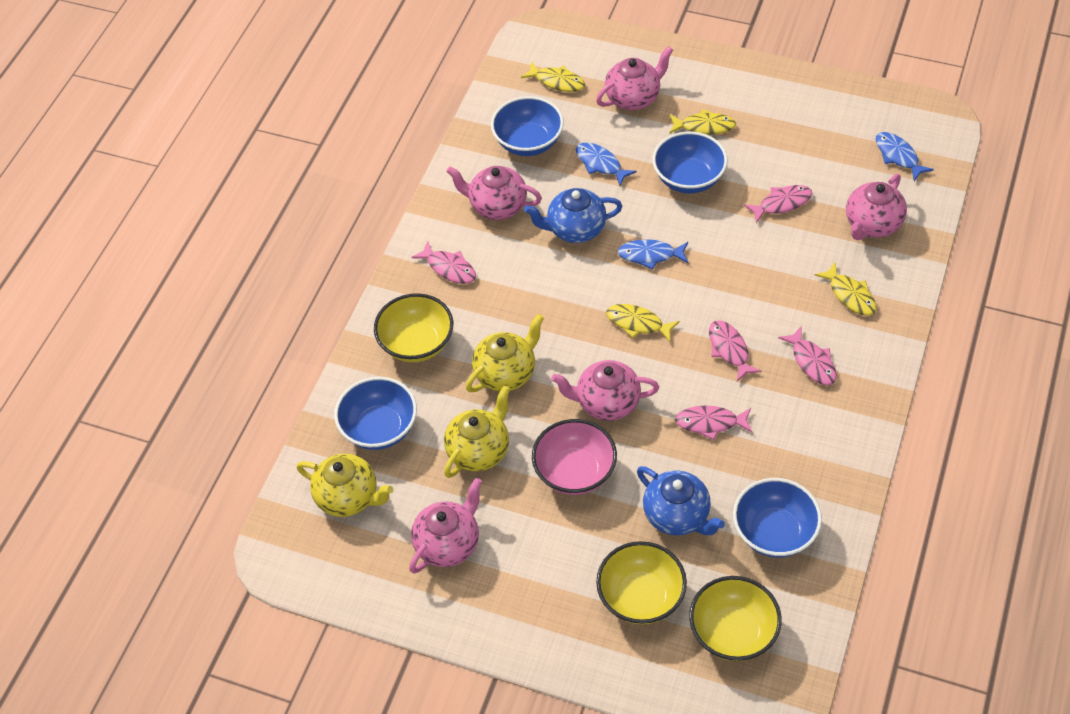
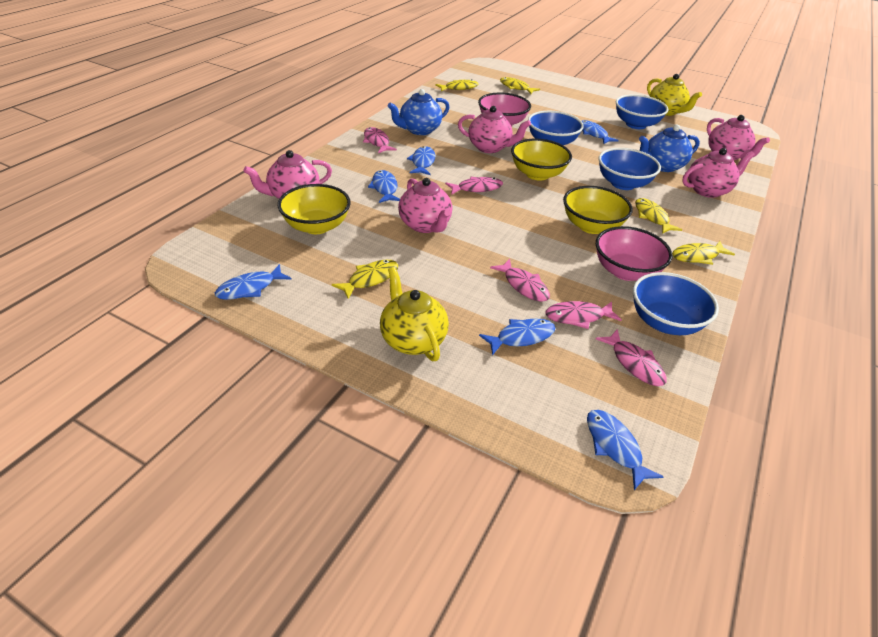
blue fish: [576,142,637,186] [618,239,689,270] [876,132,934,181] = 3 -> [215,264,291,300] [368,170,400,203] [407,146,435,175] [479,318,555,356] [582,120,619,144] [587,410,664,490] = 6
pink bowl: [532,419,617,495] = 1 -> [478,93,531,126] [596,226,673,281] = 2
yellow fish: [521,62,585,92] [606,304,680,342] [669,109,736,135] [815,263,877,316] = 4 -> [332,260,398,299] [435,79,478,91] [500,77,540,94] [635,198,682,234] [672,241,735,265] = 5
yellow teapot: [297,454,393,517] [444,385,510,478] [466,314,544,392] = 3 -> [380,267,449,361] [647,74,702,116] = 2

